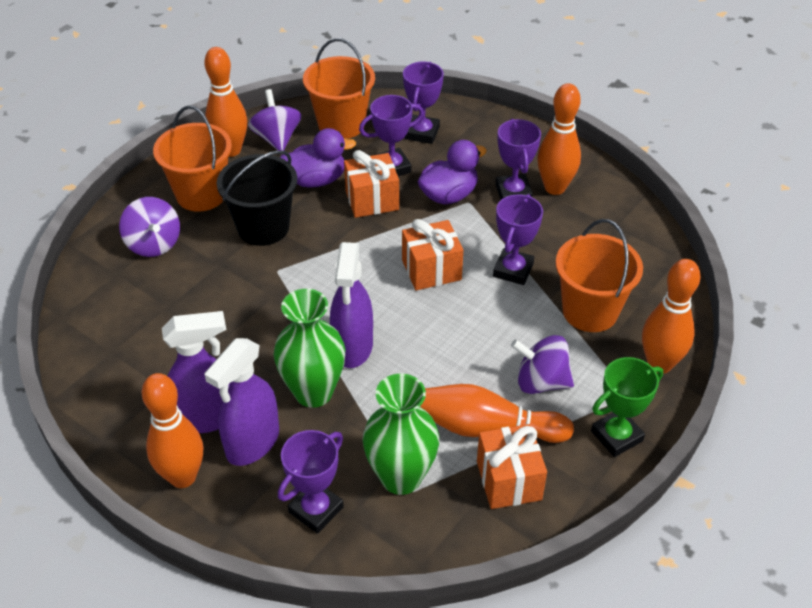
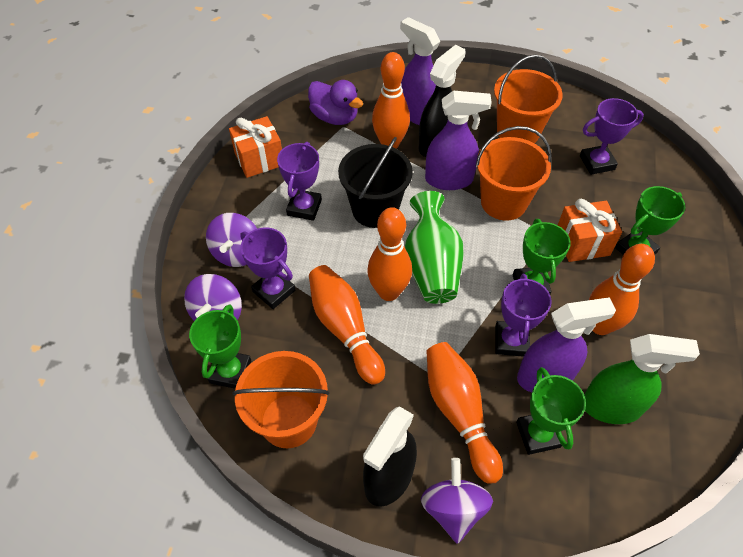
black spray bottle: none = 0 -> [363,406,417,507] [419,45,466,157] = 2
green spray bottle: none = 0 -> [584,334,700,424] = 1
green trophy: [591,357,663,457] = 1 -> [189,304,251,389] [513,219,571,294] [516,367,586,455] [615,186,685,255] = 4
green vase: [274,289,346,408] [362,373,439,495] = 2 -> [405,191,464,304] = 1
orange gift: [344,150,399,218] [402,219,463,290] [477,424,547,509] = 3 -> [229,116,282,178] [558,199,622,262] = 2
purple duck: [280,128,356,188] [418,140,487,204] = 2 -> [308,80,363,125] = 1
purple trophy: [278,430,344,534] [359,95,424,176] [403,61,444,144] [493,194,543,285] [496,119,541,200] = 5 -> [240,227,295,309] [277,142,322,221] [495,274,552,357] [580,98,644,175] = 4

